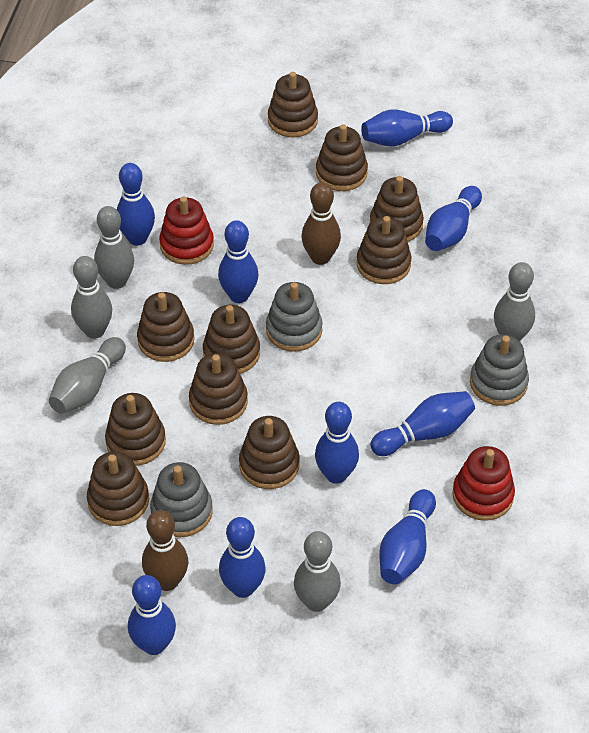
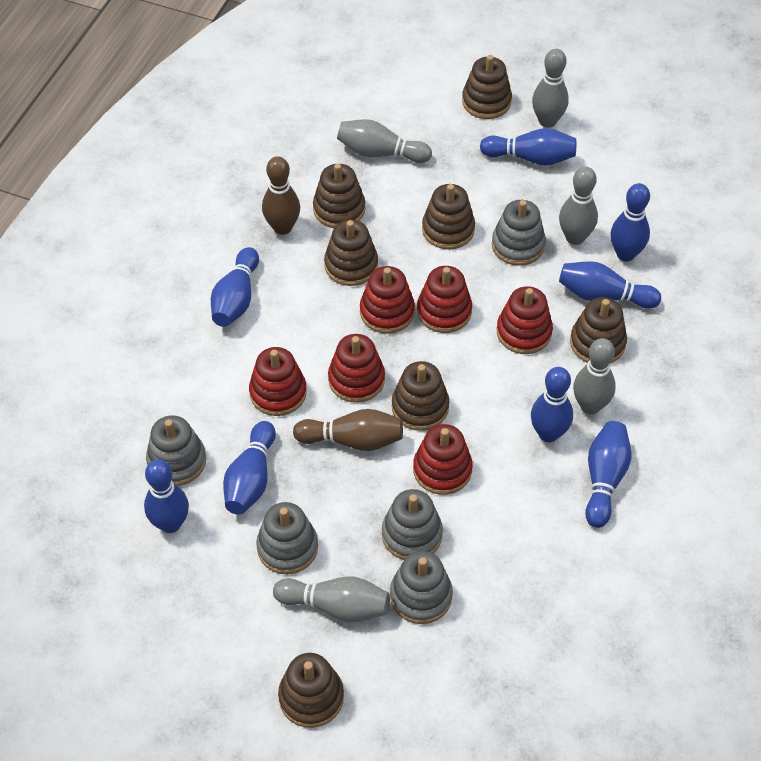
blue bowling pin: [117,163,155,246] [128,575,176,655] [218,220,259,303] [219,517,266,598] [315,402,359,484] [361,110,453,147] [370,391,475,456] [379,489,436,584] [425,186,482,251] = 9 -> [144,459,189,533] [211,247,259,327] [223,421,276,515] [480,128,576,166] [531,367,573,442] [559,261,661,309] [585,421,631,528] [611,183,650,261] = 8
brown stacking toy: [87,451,149,526] [105,393,166,466] [137,292,194,362] [189,353,248,425] [203,305,260,374] [239,416,300,489] [268,72,318,137] [316,124,368,191] [356,216,411,284] [370,176,424,242] = 10 -> [278,653,344,728] [313,163,365,228] [324,220,378,286] [392,361,449,431] [422,184,475,250] [462,55,512,119] [570,297,627,363] = 7
grey stacking toy: [150,462,213,537] [266,282,323,352] [470,334,529,406] = 3 -> [146,415,206,486] [256,502,318,574] [382,489,443,560] [390,551,453,624] [492,200,546,266] = 5
red stacking toy: [159,197,214,265] [452,446,515,521] = 2 -> [249,347,307,416] [328,334,385,403] [360,266,415,334] [413,424,473,495] [417,266,472,333] [497,286,553,354] = 6

